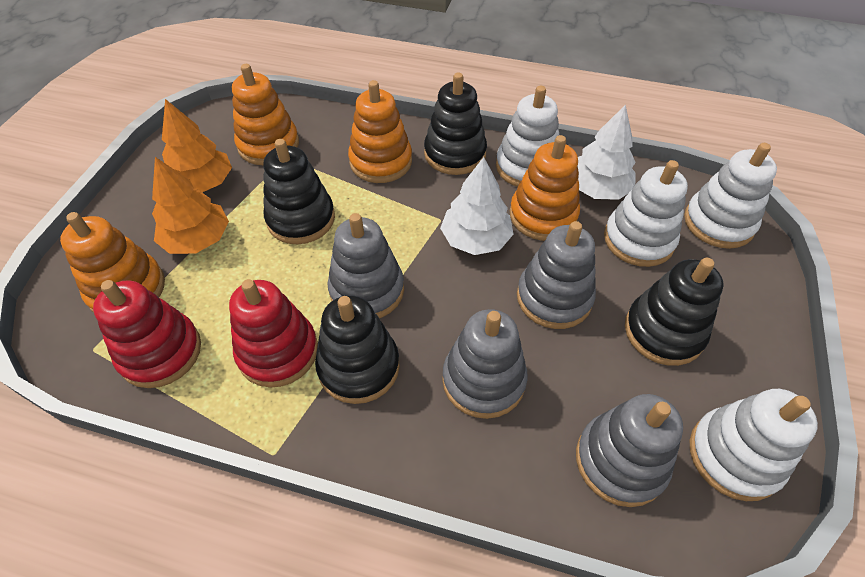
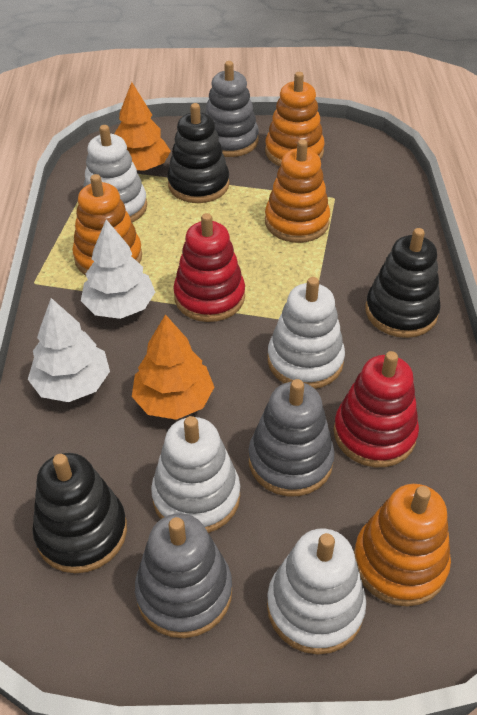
black stacking toy: [264,139,335,244] [315,295,400,404] [424,73,487,175] [625,258,723,366] = 4 -> [32,453,127,573] [167,103,229,203] [366,228,441,338] = 3
grey stacking toy: [327,213,404,318] [442,309,528,419] [517,221,596,329] [576,394,683,507] = 4 -> [135,513,232,638] [205,61,259,157] [249,379,335,496] = 3

